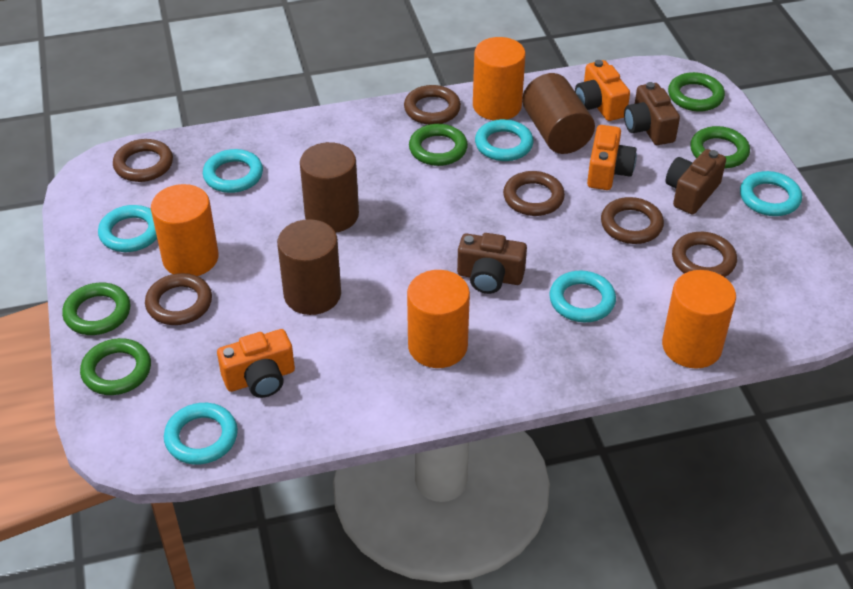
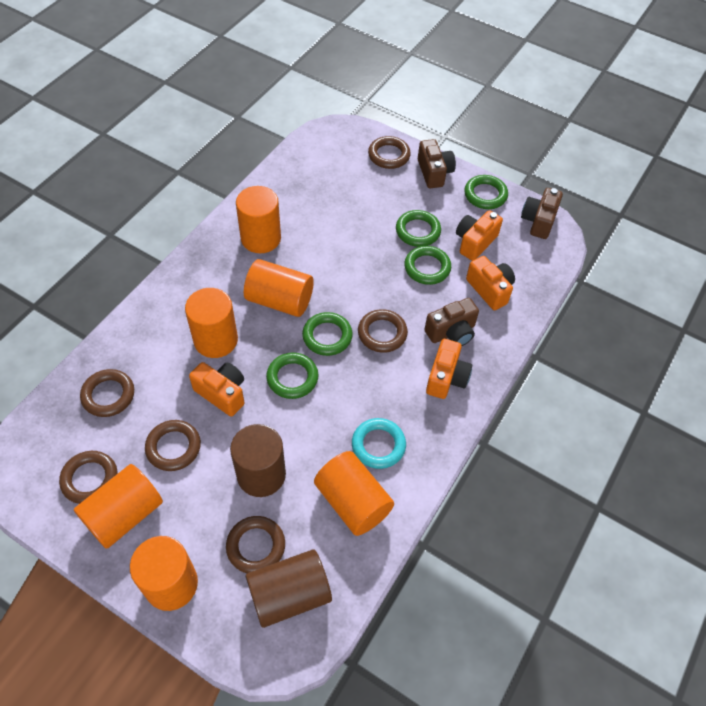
brown cylinder: [277,219,341,315] [300,142,359,232] [522,73,595,154] = 3 -> [230,424,286,497] [246,549,332,628] = 2
orange camera: [217,329,295,398] [575,60,630,121] [587,125,637,190] = 3 -> [189,362,245,417] [426,339,472,399] [456,210,503,261] [466,256,515,310] = 4
orange cylinder: [151,184,219,276] [407,270,470,368] [473,37,526,120] [662,270,736,369] = 4 -> [74,464,163,549] [130,536,198,611] [185,288,238,358] [236,186,281,253] [244,259,314,317] [314,451,394,536] = 6
turquoise ring: [98,205,157,252] [164,403,238,465] [203,149,263,193] [475,119,533,161] [549,271,616,322] [740,171,802,216] = 6 -> [352,418,406,469] = 1

